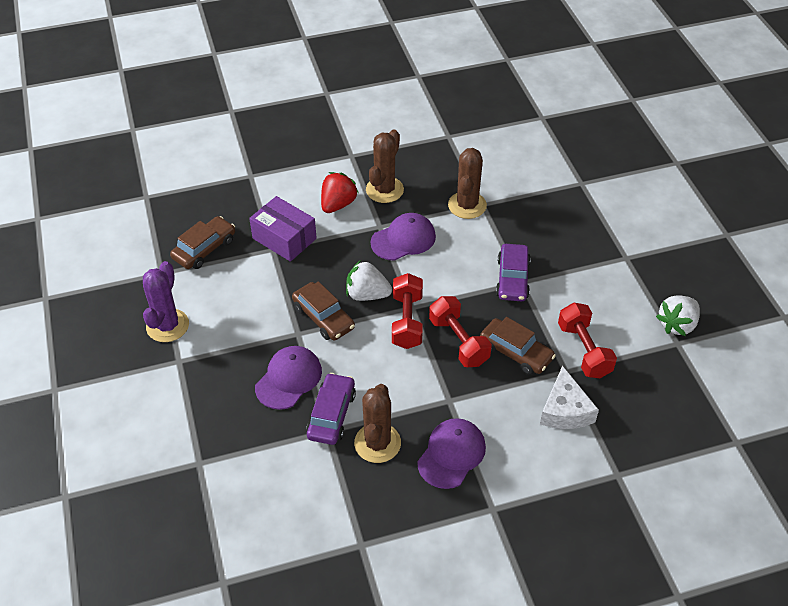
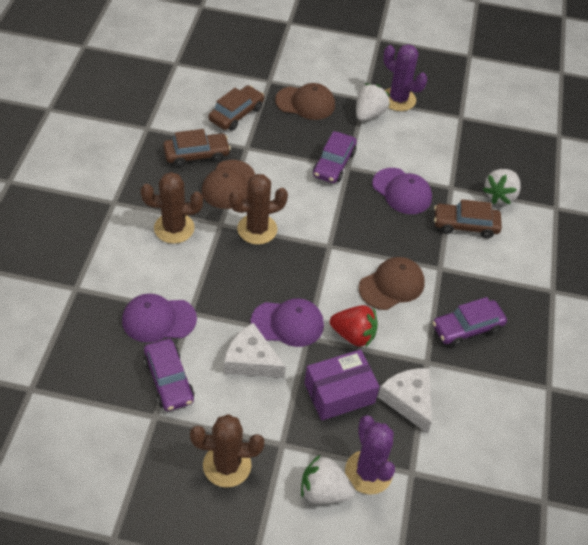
brown cap: none = 0 -> [202,160,255,209] [275,83,335,120] [359,257,425,310] = 3
purple cactus: [143,261,189,342] = 1 -> [345,415,395,495] [383,44,427,111] = 2
purple car: [306,373,356,445] [496,244,531,301] = 2 -> [143,339,194,411] [313,131,357,183] [432,297,507,347] = 3
red dumbbell: [392,273,423,349] [429,296,492,367] [558,303,617,378] = 3 -> none = 0
white cheese: [540,365,599,429] = 1 -> [224,323,286,378] [378,368,432,433] = 2
white strawberry: [346,260,392,301] [656,295,700,336] = 2 -> [301,454,355,504] [356,83,390,121] [482,169,521,204] = 3

